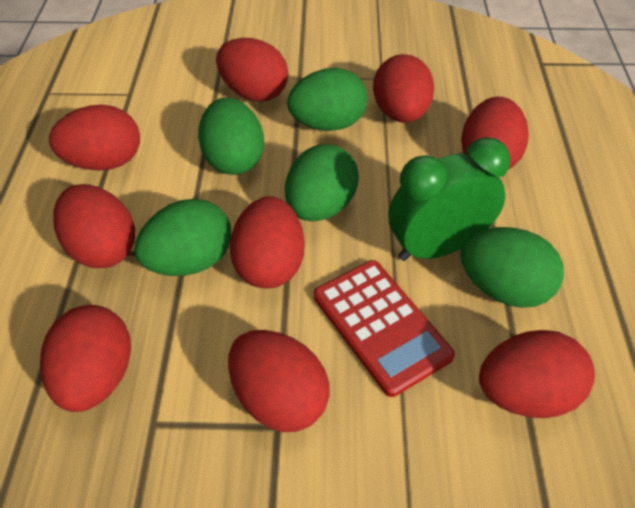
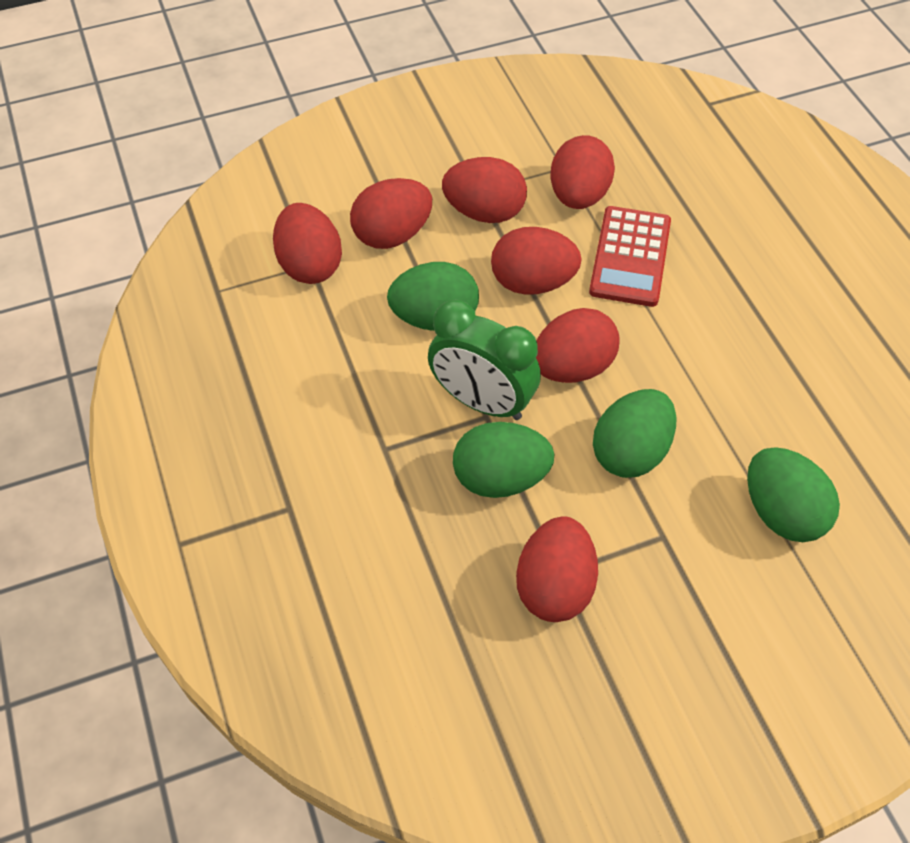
green egg: [134,199,231,276] [198,98,264,175] [285,144,359,221] [287,68,368,131] [460,227,564,308] = 5 -> [387,262,479,331] [453,422,555,498] [593,389,676,478] [747,447,840,542] = 4
red egg: [40,305,131,412] [49,105,140,170] [53,184,135,268] [216,38,288,102] [228,330,330,432] [230,196,305,289] [373,54,434,123] [461,97,529,170] [479,330,595,418] = 9 -> [273,203,342,284] [350,178,432,249] [442,157,527,223] [491,227,582,295] [516,516,598,622] [536,308,620,383] [551,135,615,209] = 7

